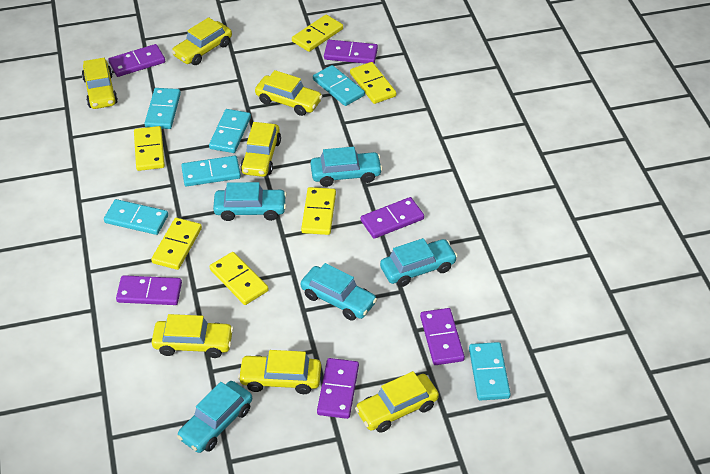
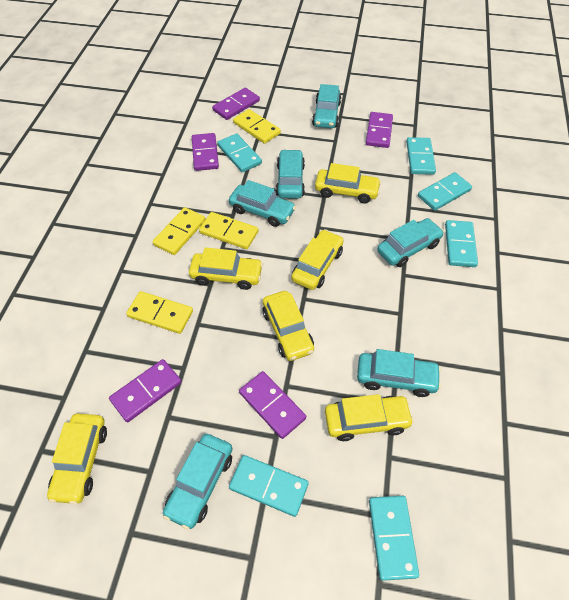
purple domino: [109,44,165,77] [116,275,182,305] [317,358,359,419] [324,40,378,64] [361,197,424,239] [420,308,465,365] = 6 -> [109,359,182,422] [192,133,219,171] [212,88,260,120] [239,371,306,439] [366,112,393,148] = 5
turquoise car: [177,381,252,453] [213,182,287,221] [301,263,377,320] [311,147,383,187] [380,238,458,287] = 5 -> [163,434,233,530] [229,180,296,227] [276,149,305,199] [312,84,341,128] [357,349,441,397] [377,218,444,267] = 6
yellow car: [82,58,118,109] [152,314,234,358] [172,17,232,65] [238,350,321,394] [241,122,281,177] [255,70,323,116] [355,371,439,433] = 7 -> [47,413,107,504] [189,247,263,290] [262,291,314,361] [291,229,344,290] [315,163,381,203] [325,394,414,441] = 6
yellow domino: [134,126,165,171] [151,218,202,270] [210,252,269,305] [292,15,343,52] [301,187,336,235] [350,62,396,104] = 6 -> [126,291,193,334] [152,207,206,255] [199,212,258,249] [233,109,281,144] = 4

